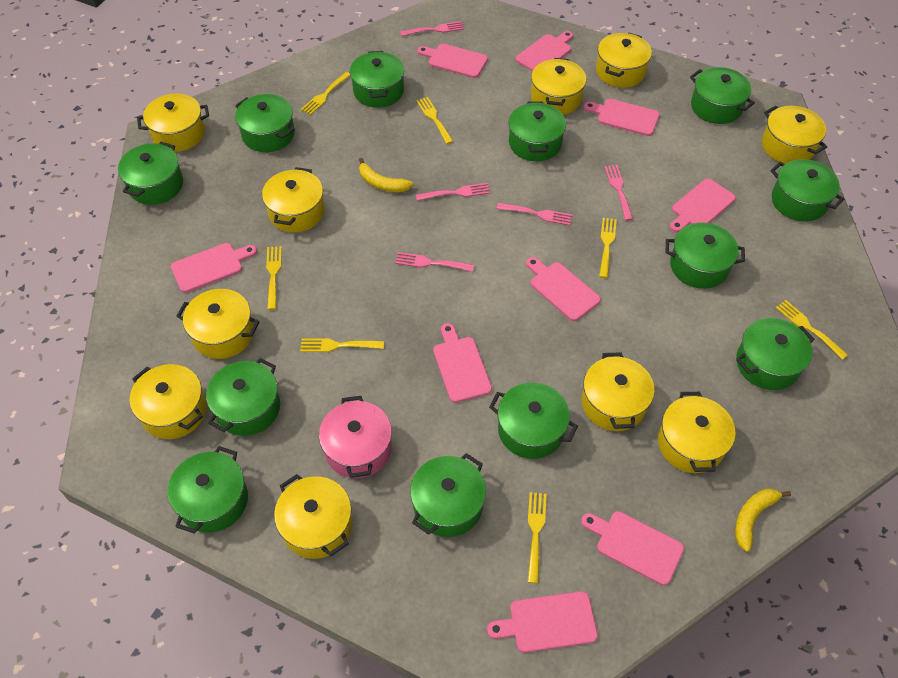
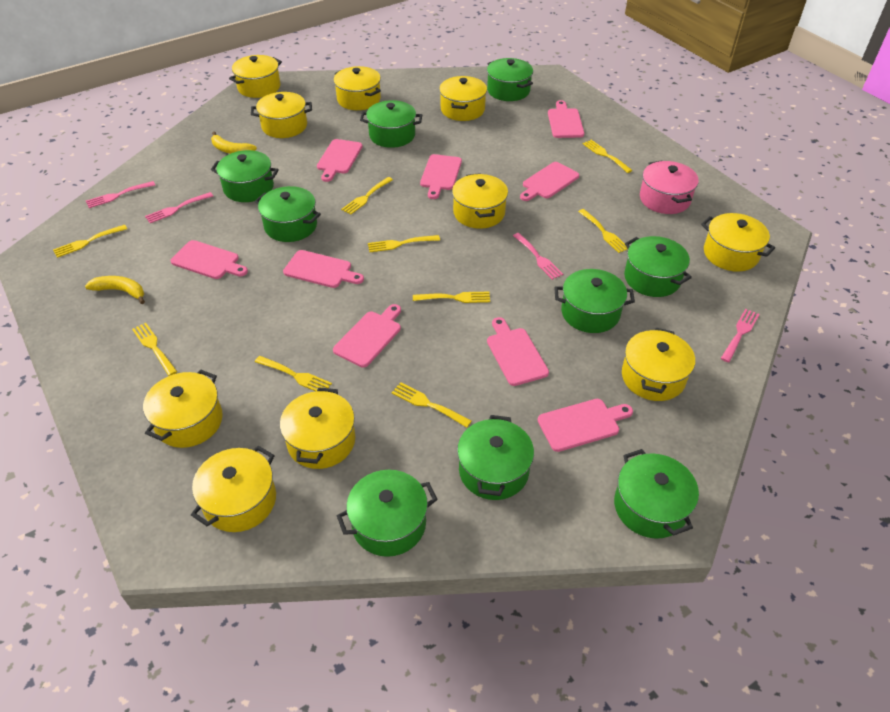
green pot: [118,142,183,205] [168,446,248,534] [206,358,280,436] [235,94,295,152] [350,51,405,108] [410,453,486,537] [489,383,578,459] [509,101,566,162] [666,222,745,289] [690,67,755,124] [736,318,815,390] [771,159,844,222] = 12 -> [211,150,279,202] [255,186,321,242] [337,470,438,557] [360,100,422,148] [457,415,534,500] [487,58,533,101] [554,269,635,333] [614,449,699,539] [624,236,692,297] = 9
pink fork: [395,252,474,272] [400,21,464,36] [416,183,490,201] [497,203,572,226] [604,165,633,221] = 5 -> [86,181,155,208] [145,192,213,223] [513,233,563,280] [721,309,759,363] = 4
yellow fork: [266,246,282,310] [300,338,384,352] [301,72,350,115] [416,97,453,144] [527,492,547,583] [599,218,617,278] [776,300,848,360] = 7 -> [53,225,127,258] [132,323,177,376] [255,356,332,391] [341,177,393,215] [368,235,440,252] [392,382,472,428] [413,292,490,303] [578,209,627,253] [583,140,633,173] = 9

